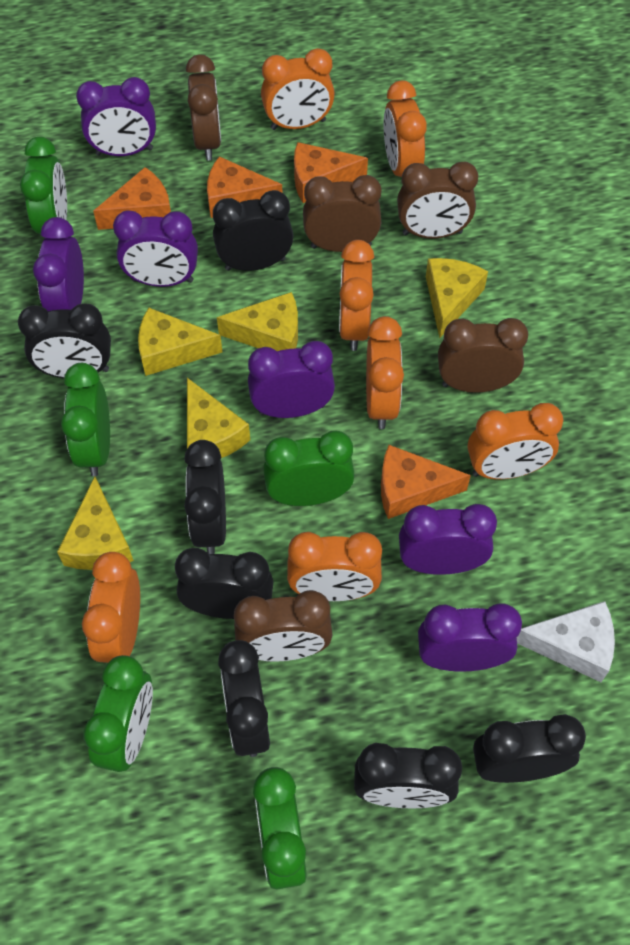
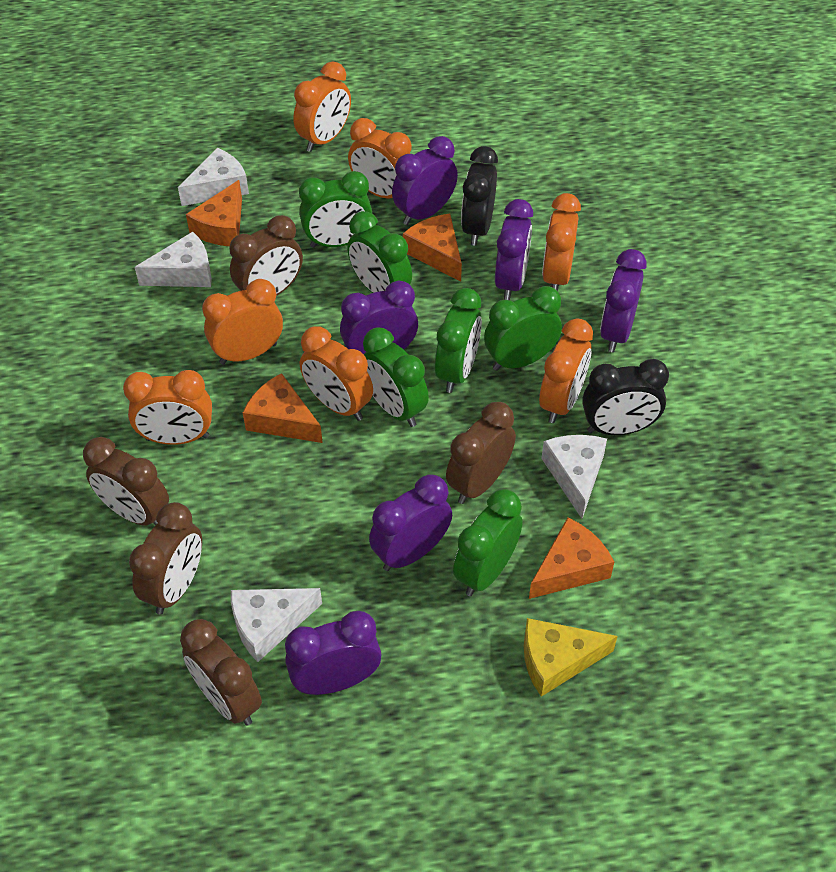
black clock: [18,303,111,378] [175,548,274,619] [184,440,226,554] [213,190,293,271] [218,640,270,757] [354,743,462,808] [473,714,586,783] = 7 -> [461,146,498,246] [582,359,669,435] = 2
green clock: [20,137,67,234] [61,363,110,476] [83,655,153,772] [253,767,307,889] [263,431,355,506] = 5 -> [299,171,372,248] [347,211,412,293] [363,327,429,427] [435,288,482,393] [453,489,523,596] [484,286,562,371] = 6
white cheese: [517,601,615,682] = 1 -> [134,232,212,287] [178,148,249,206] [231,588,322,662] [541,435,607,519] = 4
yellow cheese: [57,477,134,570] [138,308,222,376] [187,378,250,458] [217,292,298,351] [426,258,488,338] = 5 -> [524,618,618,697] = 1

